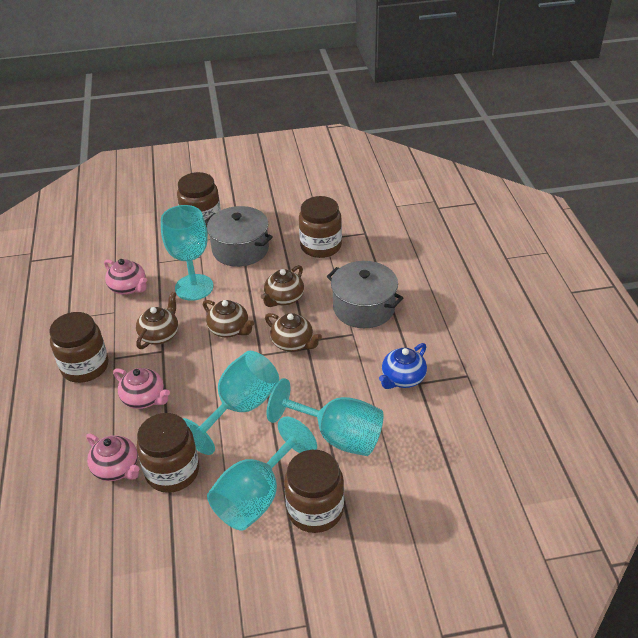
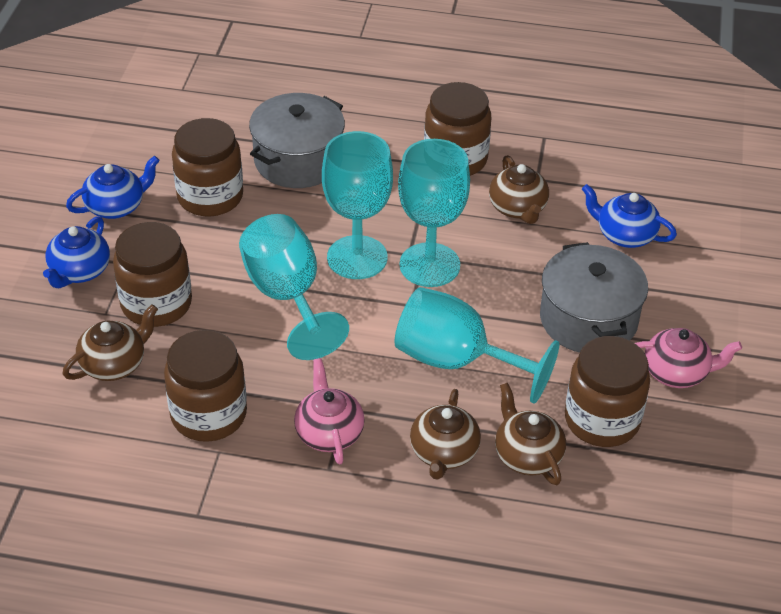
blue teapot: [379,343,427,389] = 1 -> [43,217,110,288] [66,156,160,219] [582,184,677,248] = 3
pink teapot: [86,433,140,481] [104,259,147,295] [113,368,170,409] = 3 -> [294,358,365,465] [635,328,742,388] = 2

